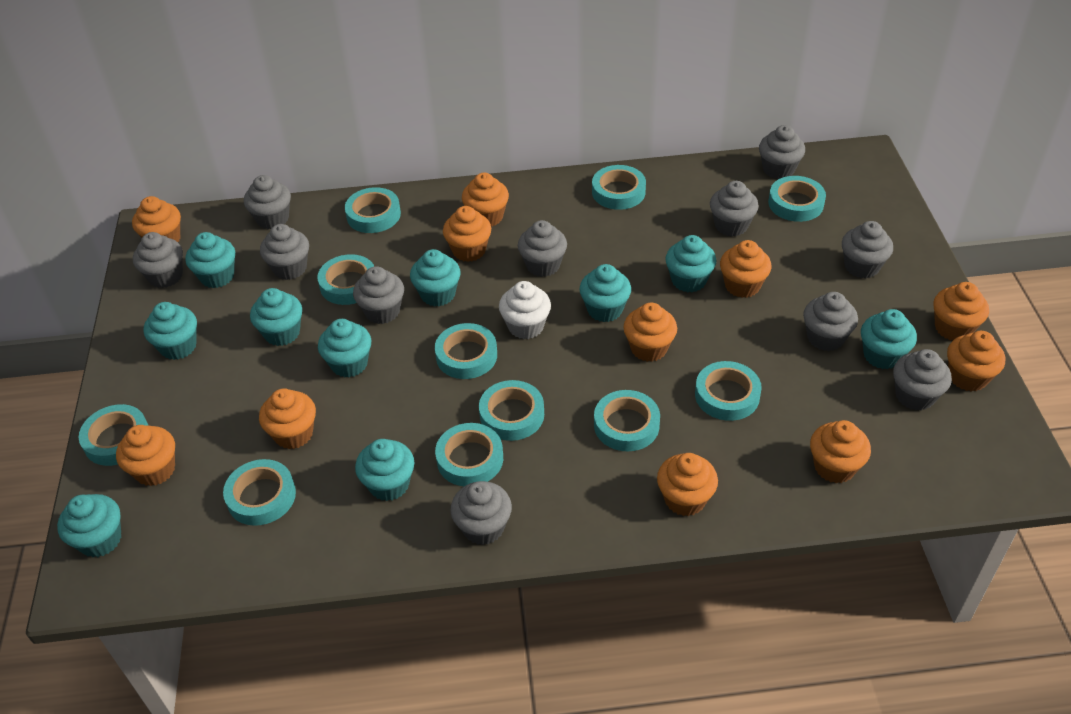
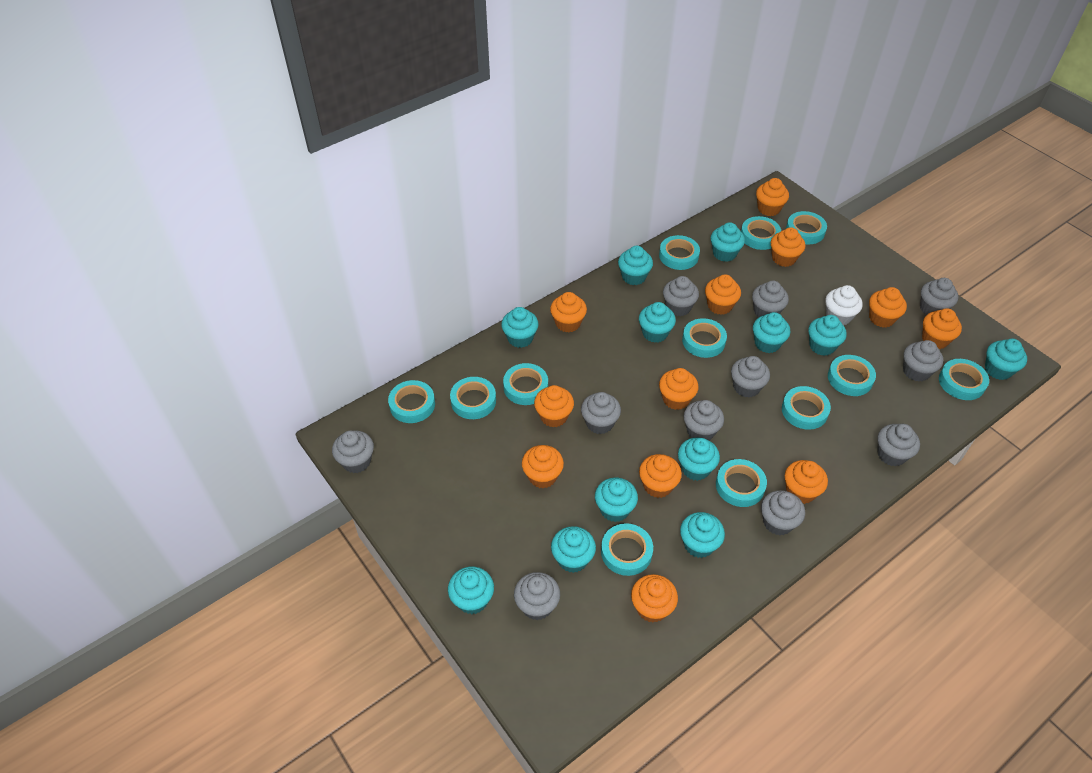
orange cupcake: [116,425,175,486] [132,196,181,242] [259,388,316,449] [443,206,491,262] [462,173,509,227] [623,302,677,362] [657,453,718,516] [720,240,771,298] [810,420,871,483] [933,282,989,340] [947,331,1005,392] = 11 -> [522,445,564,488] [534,385,574,427] [550,292,587,333] [631,574,678,622] [639,454,682,498] [659,368,699,410] [705,274,741,315] [756,178,789,216] [771,227,805,267] [785,460,828,504] [869,287,907,328] [922,308,962,349] = 12
turquoise cupcake: [57,494,121,557] [144,302,197,360] [185,232,235,288] [250,288,302,346] [318,319,371,378] [355,439,414,501] [410,249,460,307] [579,264,631,322] [665,235,716,292] [861,309,917,369] = 10 -> [448,566,494,614] [501,307,539,348] [551,526,596,573] [595,478,638,522] [618,246,653,285] [639,302,676,343] [678,438,720,481] [680,512,725,558] [711,222,745,262] [753,312,790,353] [808,315,847,356] [985,339,1027,380] = 12
turquoise tape: [79,404,148,466] [223,459,296,526] [317,254,374,305] [345,187,401,233] [435,323,497,379] [435,423,503,486] [479,380,544,441] [592,165,646,210] [594,390,660,451] [695,361,762,421] [768,176,826,222] = 11 -> [388,380,435,423] [450,377,496,419] [503,363,548,405] [601,523,653,576] [659,235,700,270] [682,318,727,358] [716,459,767,507] [741,216,781,250] [782,386,831,430] [786,211,827,244] [828,355,876,396] [939,359,989,400] = 12

